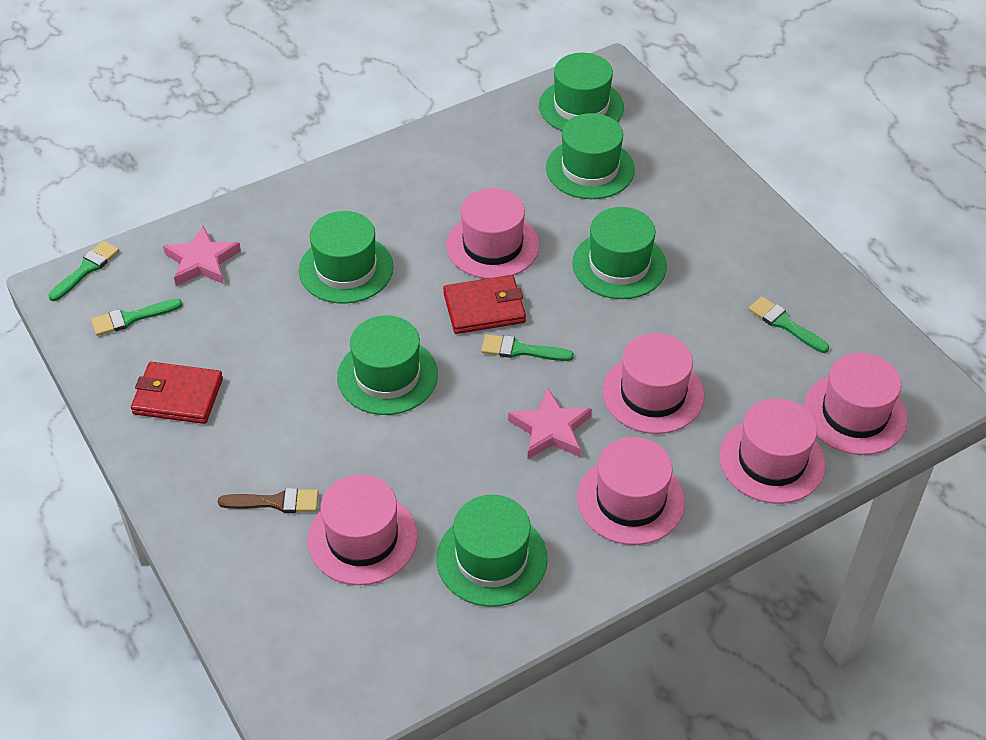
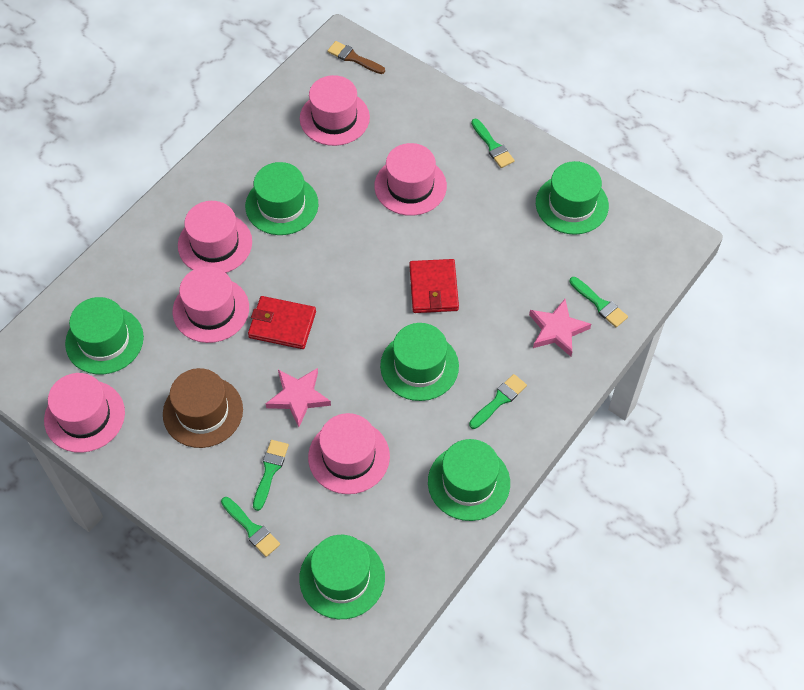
brown hat: none = 0 -> [163,368,243,448] = 1
green brush: [48,241,119,301] [91,299,183,336] [481,334,574,361] [748,296,829,353] = 4 -> [221,497,280,557] [253,440,289,511] [469,374,527,429] [471,119,515,168] [569,277,628,327] = 5

